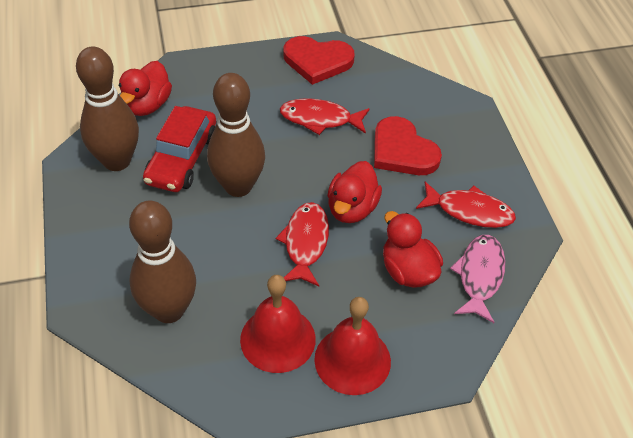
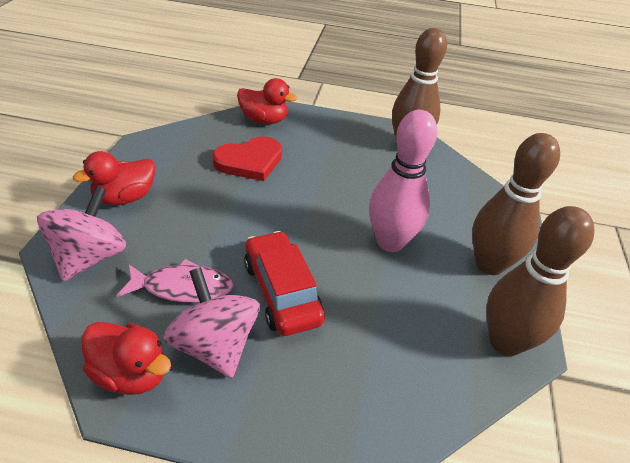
pink bowling pin: none = 0 -> [369,110,438,252] = 1
pink spinning top: none = 0 -> [37,186,126,281] [163,267,260,378] = 2
red bell: [240,275,316,373] [314,297,391,395] = 2 -> none = 0
red fish: [276,202,329,286] [280,98,370,135] [416,181,516,228] = 3 -> none = 0
red heart: [283,36,355,85] [374,116,442,175] = 2 -> [212,136,282,181] = 1

